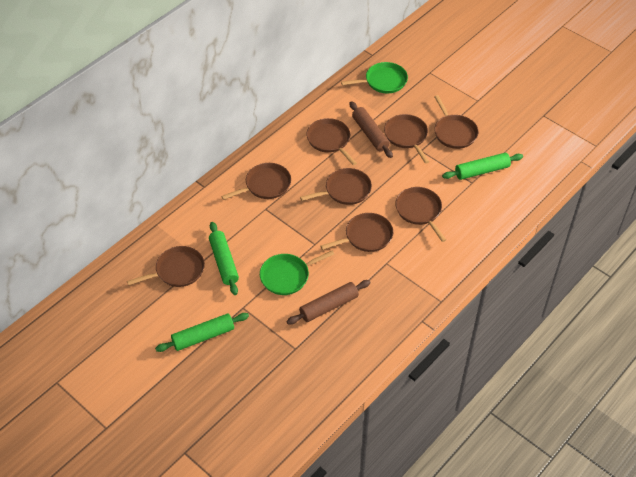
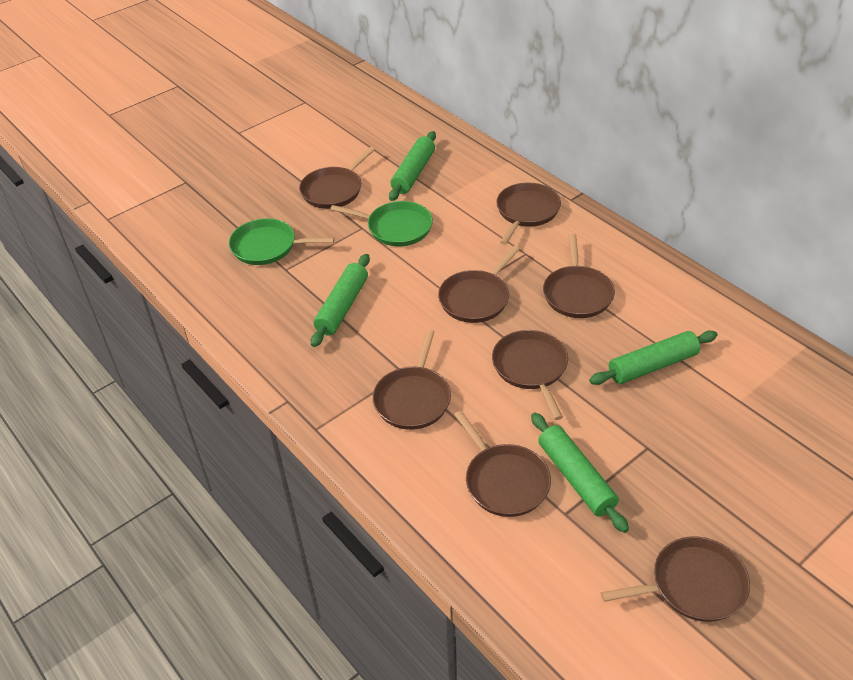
brown rolling pin: [287,280,371,325] [350,101,393,158] = 2 -> none = 0
green rolling pin: [155,313,249,352] [209,222,239,295] [442,153,523,180] = 3 -> [311,254,370,347] [389,131,436,201] [531,413,629,533] [589,331,717,385] = 4

